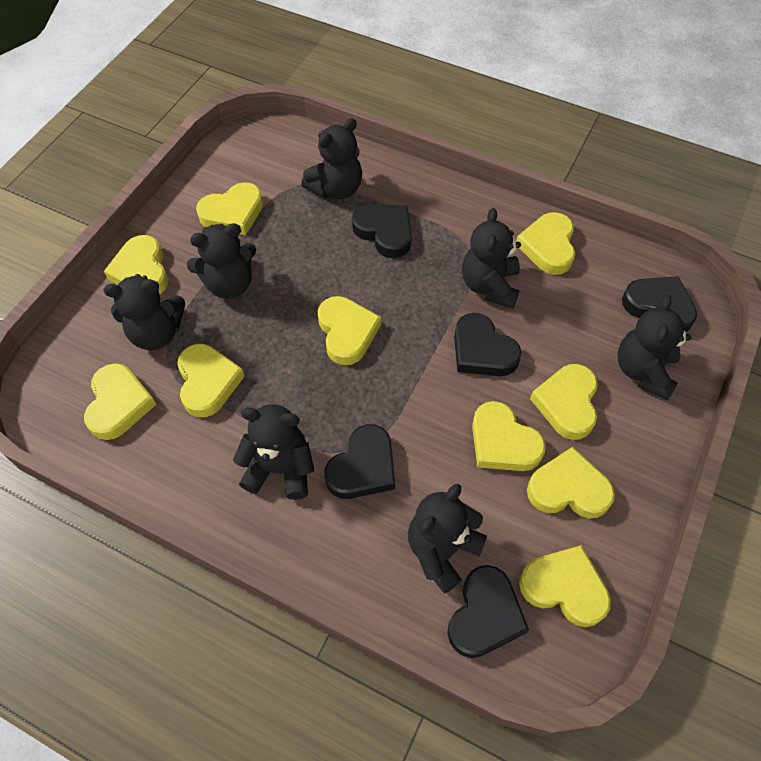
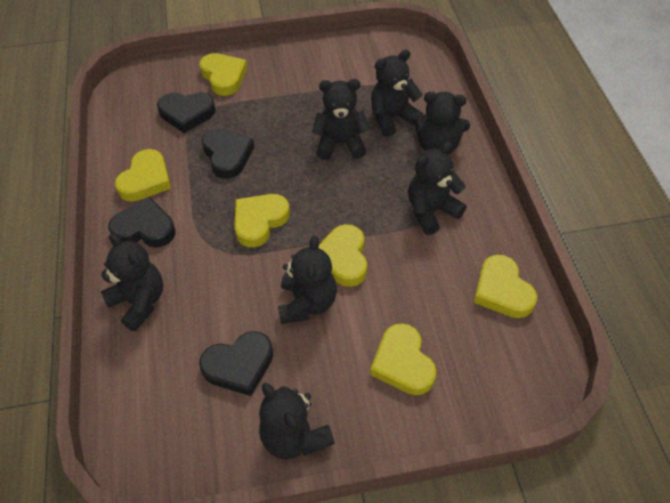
black heart: [324,424,395,499] [352,204,412,258] [447,565,529,658] [454,313,522,376] [622,276,697,332] = 5 -> [108,197,176,247] [157,92,216,133] [199,331,273,396] [202,128,254,179] = 4
yellow heart: [84,363,156,440] [104,235,168,294] [177,344,245,417] [196,182,263,235] [318,296,381,365] [472,401,546,471] [516,212,575,275] [519,545,611,627] [527,447,615,519] [530,364,598,440] = 10 -> [115,149,171,202] [199,53,247,96] [234,194,290,247] [318,224,367,287] [370,323,436,395] [474,255,537,318] = 6

